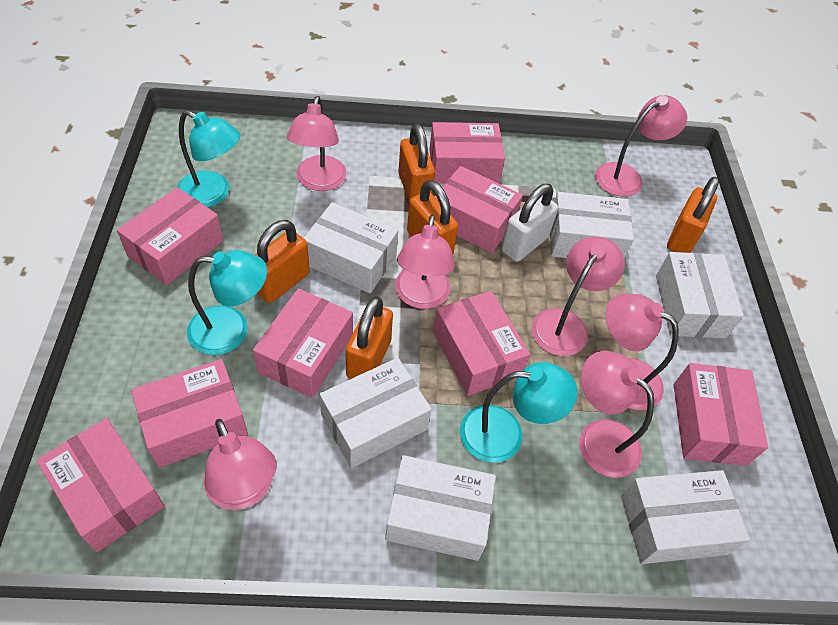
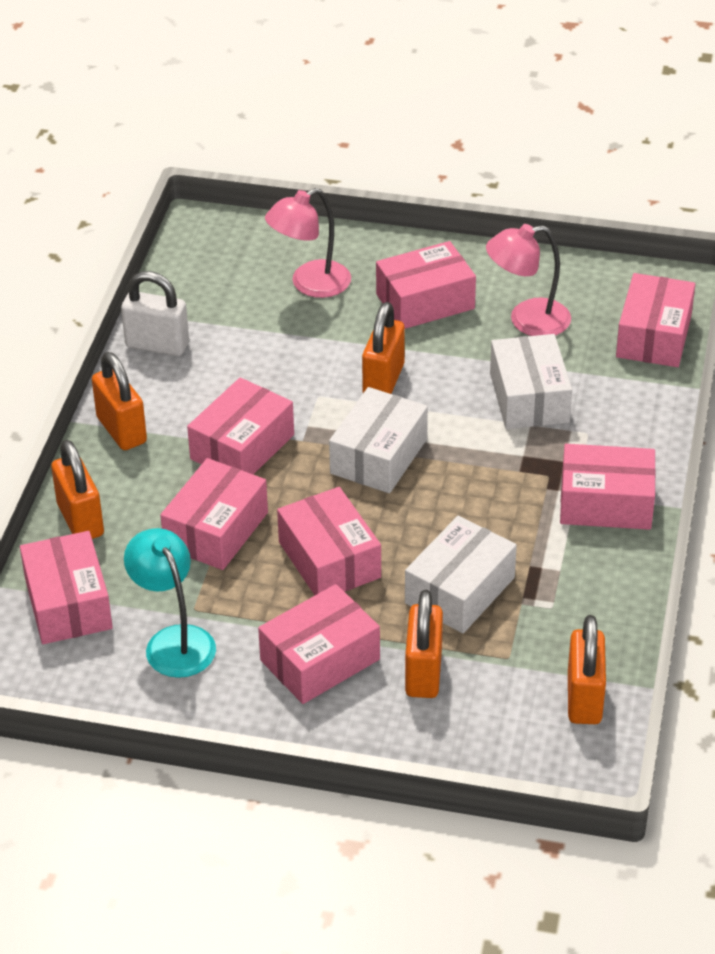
pink lamp: [204,419,277,510] [287,96,347,191] [395,215,455,309] [531,237,625,356] [579,351,654,478] [595,95,687,197] [606,294,679,410] = 7 -> [265,188,351,298] [486,224,571,336] = 2
turquoise lamp: [177,110,240,208] [187,250,267,355] [460,362,578,463] = 3 -> [124,528,216,678] = 1
white box: [304,202,398,294] [320,358,432,468] [385,455,496,561] [550,192,634,259] [621,470,750,564] [656,252,744,338] = 6 -> [329,387,428,493] [405,516,517,633] [490,334,572,429] = 3

